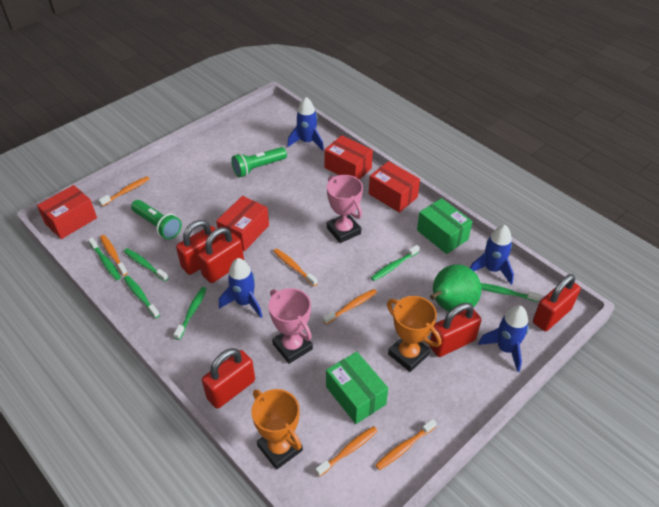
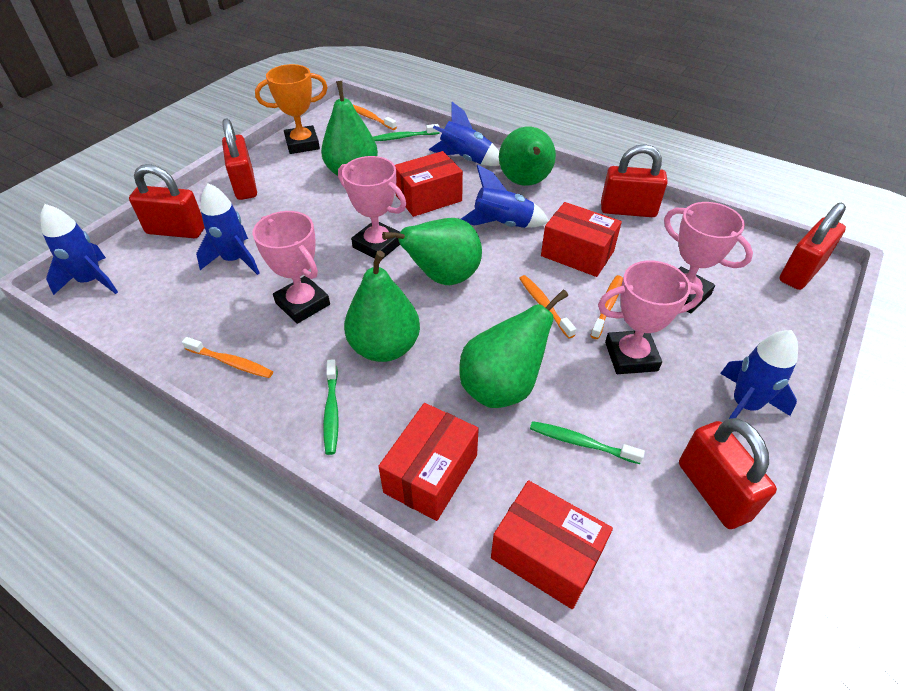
blue rocket: [219,258,263,318] [287,97,324,151] [470,225,514,285] [478,305,529,372] = 4 -> [40,204,118,295] [196,183,260,275] [429,102,500,166] [461,165,549,228] [720,330,798,419] = 5
green box: [326,352,388,424] [417,198,473,254] = 2 -> none = 0
green flashlight: [131,200,182,240] [231,147,287,177] = 2 -> none = 0
green pear: [430,264,481,311] = 1 -> [321,81,378,176] [344,251,420,362] [382,218,482,285] [459,289,568,408] [499,127,556,186] = 5
green toothbrush: [88,238,121,280] [124,248,168,281] [124,276,160,318] [174,287,207,340] [371,245,420,281] [481,283,541,302] = 6 -> [323,359,339,455] [373,124,440,141] [530,421,645,464] = 3
orange toothbrush: [99,176,149,207] [100,235,128,276] [273,249,318,286] [315,426,378,477] [323,289,377,324] [375,419,437,470] = 6 -> [182,337,273,378] [352,104,397,130] [519,275,576,339] [590,275,623,339] = 4
orange trophy: [251,389,303,470] [387,296,441,372] = 2 -> [255,64,328,154] = 1
pink trophy: [268,288,313,364] [327,175,363,243] = 2 -> [252,211,330,324] [338,156,406,259] [598,261,703,374] [664,202,753,313] = 4

